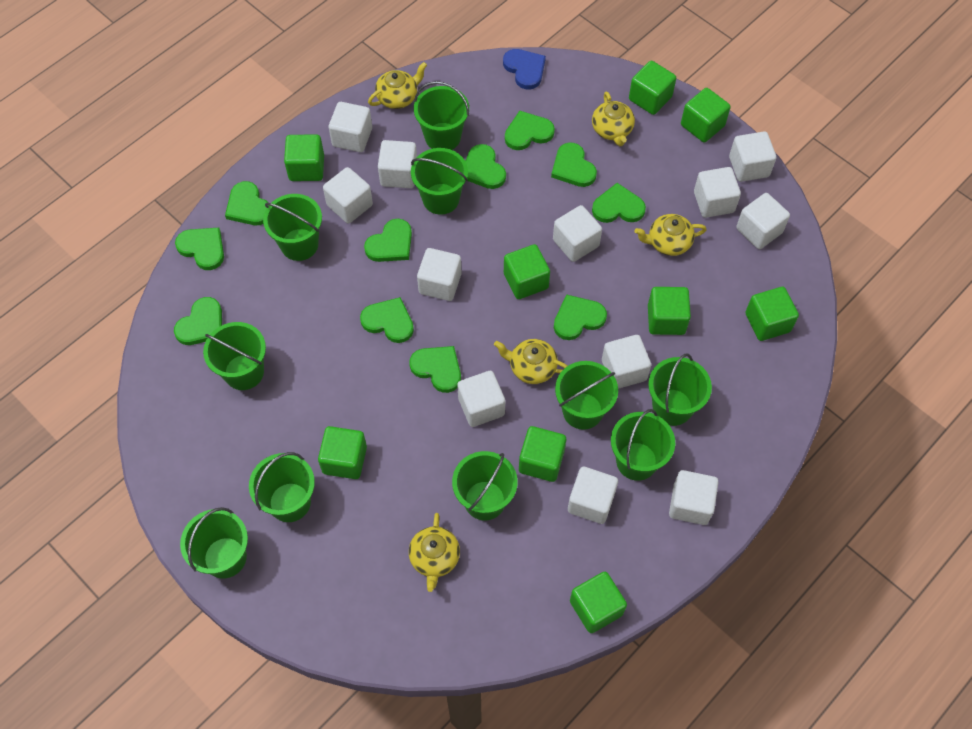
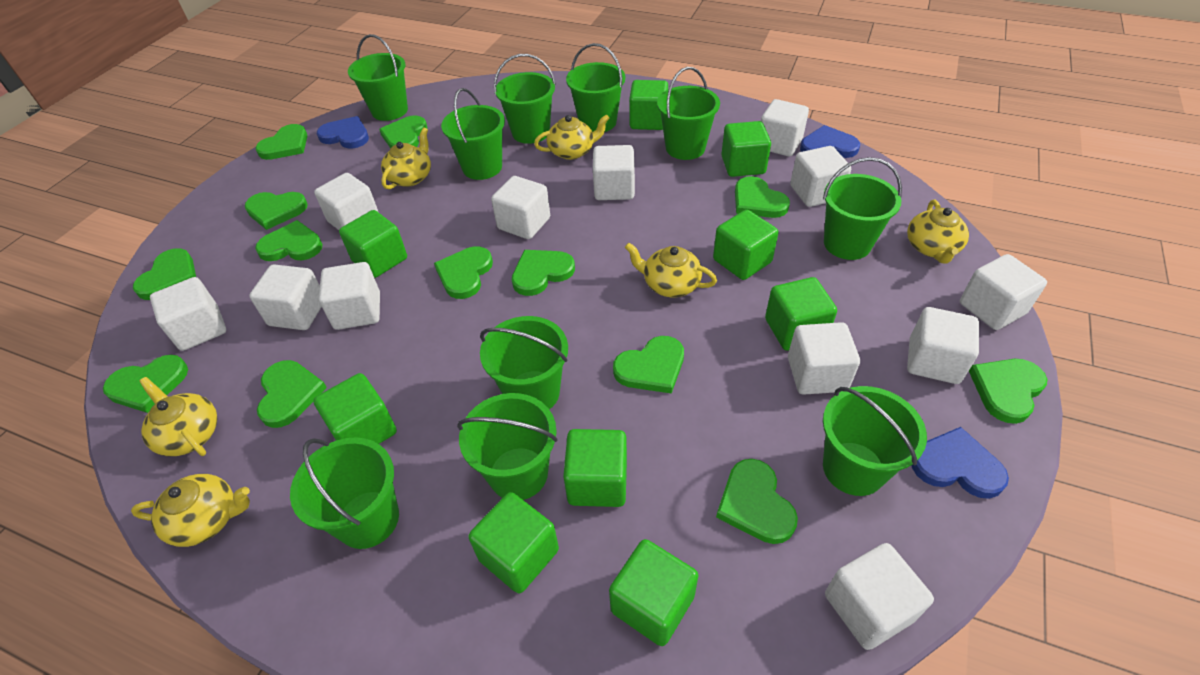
blue heart: [503,49,546,90] = 1 -> [317,116,369,149] [800,125,860,158] [911,427,1009,499] = 3
green heart: [174,297,222,345] [175,228,224,270] [225,181,269,225] [360,297,414,343] [364,219,412,262] [409,346,461,393] [466,144,506,189] [505,111,555,150] [551,142,597,187] [554,294,607,340] [592,183,646,223] = 11 -> [103,355,188,413] [133,249,196,300] [245,192,308,230] [255,220,322,261] [256,124,307,160] [257,360,327,428] [379,115,427,148] [434,246,493,299] [512,250,575,296] [613,336,684,394] [716,459,798,544] [735,176,790,218] [969,359,1048,424] = 13
yellow teapot: [368,62,427,109] [409,513,460,592] [494,339,567,384] [592,92,635,146] [635,214,707,256] = 5 -> [131,474,250,547] [139,377,218,457] [381,127,431,189] [534,114,610,160] [625,243,717,297] [907,199,969,264] = 6

